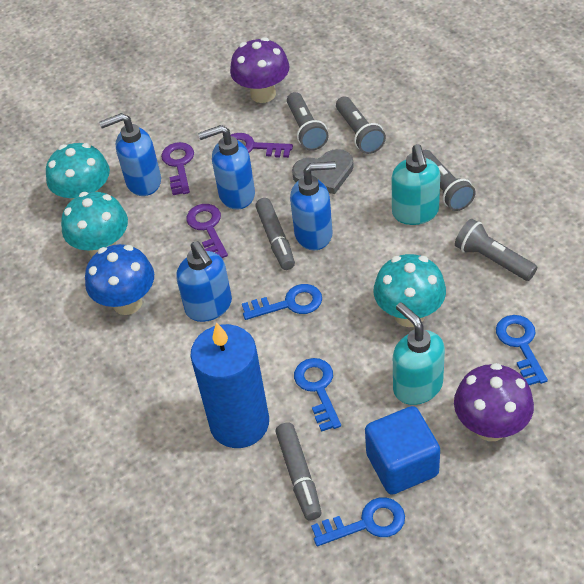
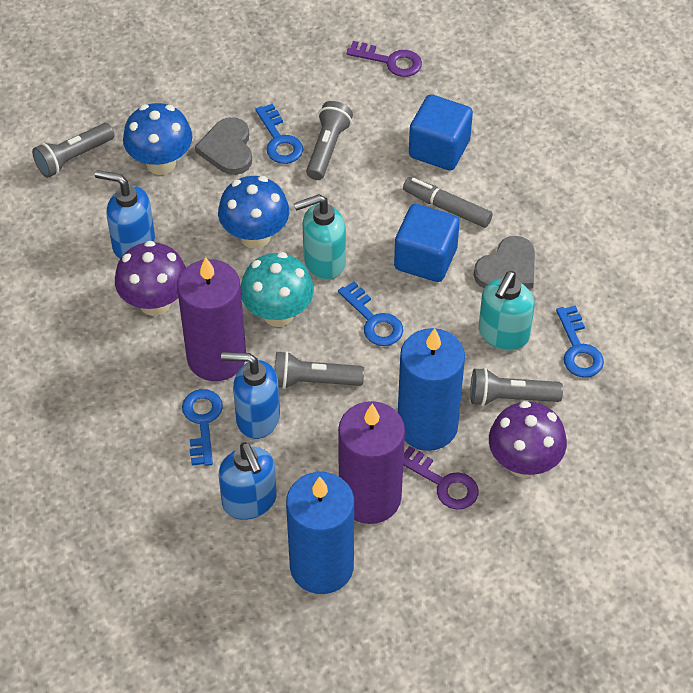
blue candle: [190,322,269,448] = 1 -> [286,472,354,594] [398,328,465,451] = 2
blue cube: [365,406,440,495] = 1 -> [394,204,460,282] [409,94,473,171] = 2
blue mushroom: [85,244,154,315] = 1 -> [123,103,192,175] [218,176,289,249] = 2
blue soap dispenser: [99,113,161,196] [176,241,232,322] [198,125,255,210] [290,161,336,250] = 4 -> [95,170,155,259] [219,442,277,520] [221,352,280,439] = 3
grey heart: [292,149,354,194] = 1 -> [195,117,252,175] [474,236,535,289] = 2
grey marker: [255,198,295,270] [275,423,322,520] = 2 -> [403,177,493,228] = 1
purple candle: none = 0 -> [177,257,246,381] [338,401,405,524] = 2
purple key: [161,142,194,195] [187,204,228,258] [231,133,293,158] = 3 -> [346,41,422,77] [403,446,478,510] = 2
turquoise mushroom: [46,143,110,200] [61,192,128,257] [373,254,446,327] = 3 -> [241,252,314,327] = 1

